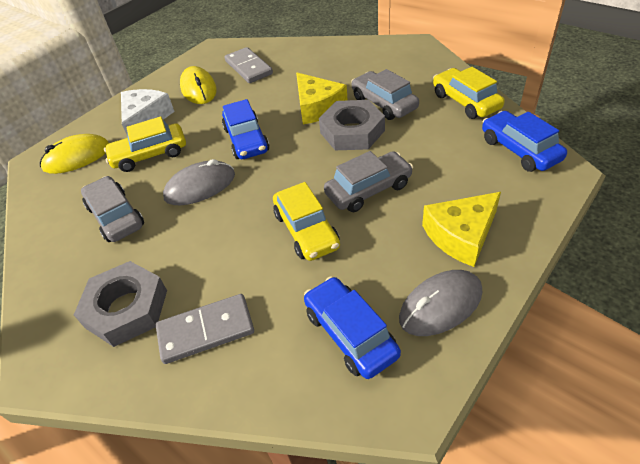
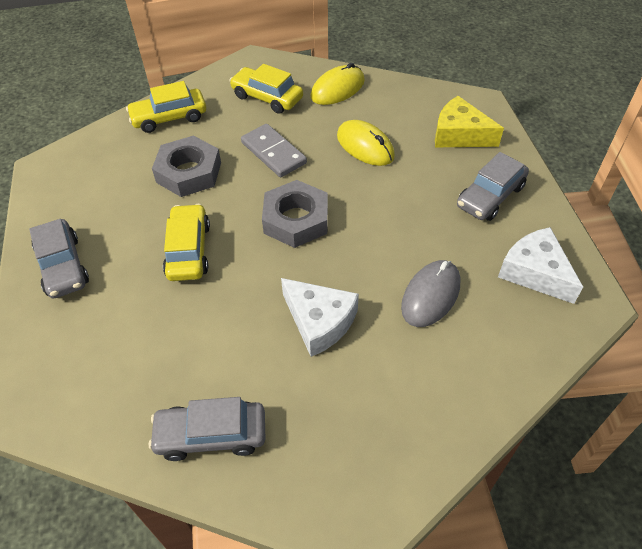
blue car: [222,99,270,159] [304,277,401,379] [482,111,567,172] = 3 -> none = 0
grey domino: [156,294,254,364] [224,47,273,83] = 2 -> [241,124,307,177] = 1
grey mouse: [163,159,235,205] [399,270,482,336] = 2 -> [401,260,460,327] = 1
white cheese: [121,89,175,134] = 1 -> [281,278,359,357] [498,227,583,304] = 2
yellow cheese: [296,73,348,124] [422,192,501,267] = 2 -> [435,96,504,147] = 1

